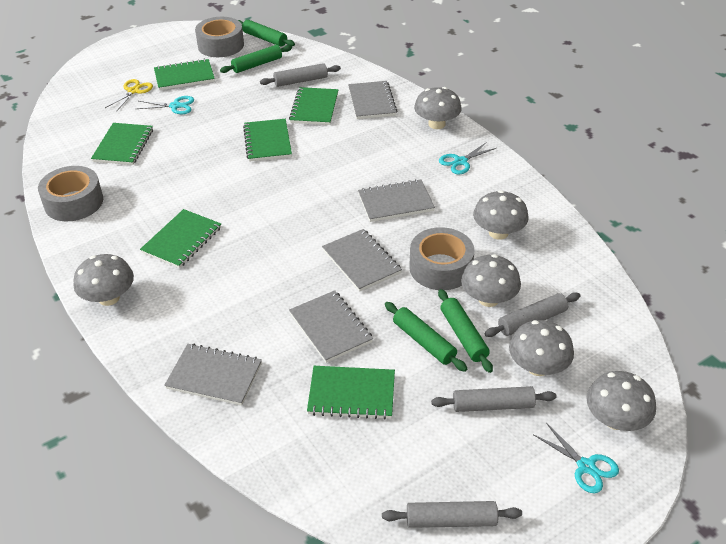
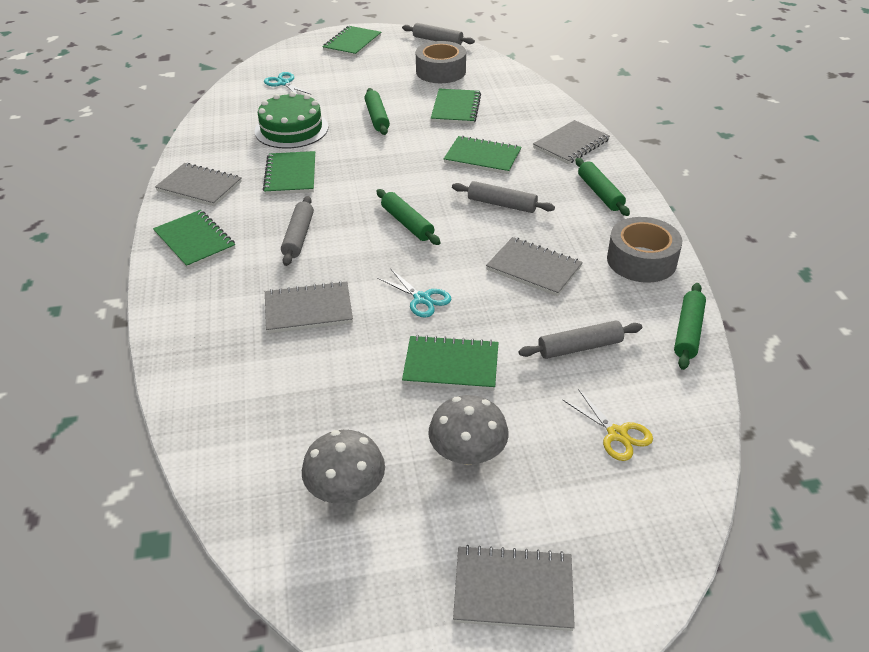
green cake: none = 0 -> [255,92,328,149] = 1
grey mushroom: [74,254,134,306] [414,87,462,129] [461,254,521,307] [473,190,529,240] [509,320,574,376] [586,371,656,431] = 6 -> [302,430,385,504] [428,395,509,465] = 2
grey tape: [38,166,103,221] [195,17,244,57] [409,227,475,290] = 3 -> [416,41,466,83] [607,217,682,283] = 2
turquoise scissors: [137,96,194,114] [439,142,496,174] [533,423,619,493] = 3 -> [264,72,310,94] [377,269,451,317] = 2

